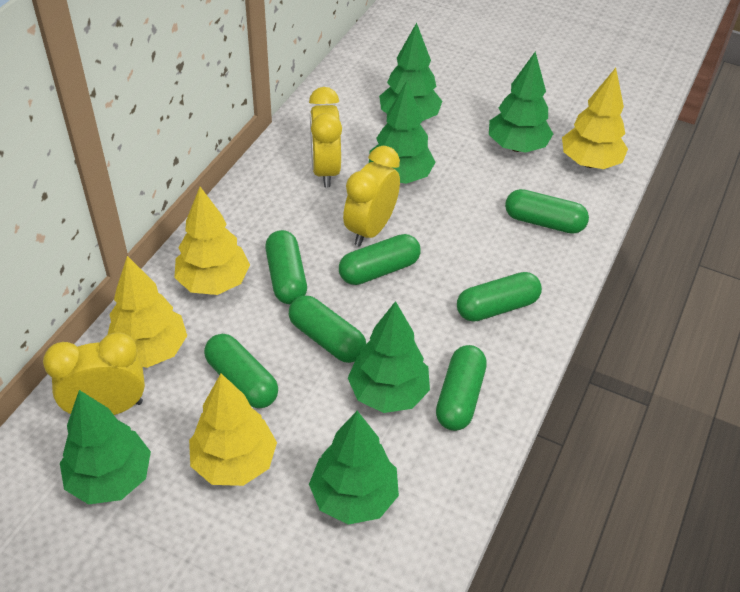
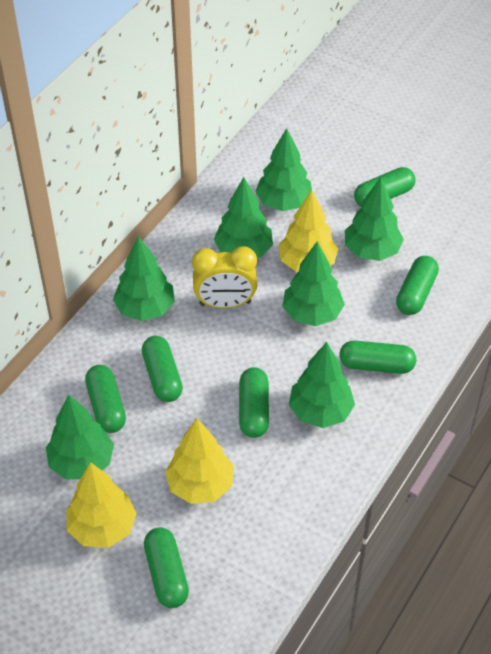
green tree: [60,390,151,505] [309,411,399,525] [348,301,430,413] [369,81,436,184] [379,23,442,121] [489,51,553,153] = 6 -> [46,394,114,480] [113,236,175,321] [214,177,273,258] [255,128,312,211] [282,241,345,326] [289,342,355,428] [345,177,404,261] = 7
yellow clock: [43,333,145,415] [309,87,342,187] [343,146,400,247] = 3 -> [192,246,257,308] = 1
yellow tree: [108,256,187,368] [174,187,250,295] [189,374,277,486] [562,68,628,169] = 4 -> [66,462,137,548] [165,418,234,504] [278,190,338,272] = 3

